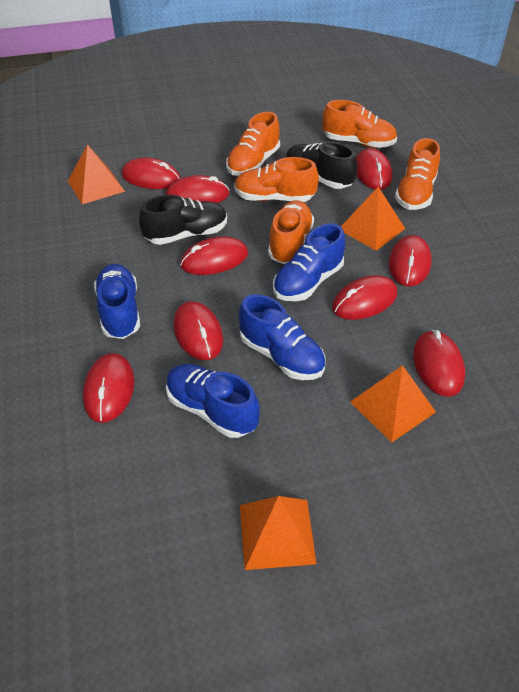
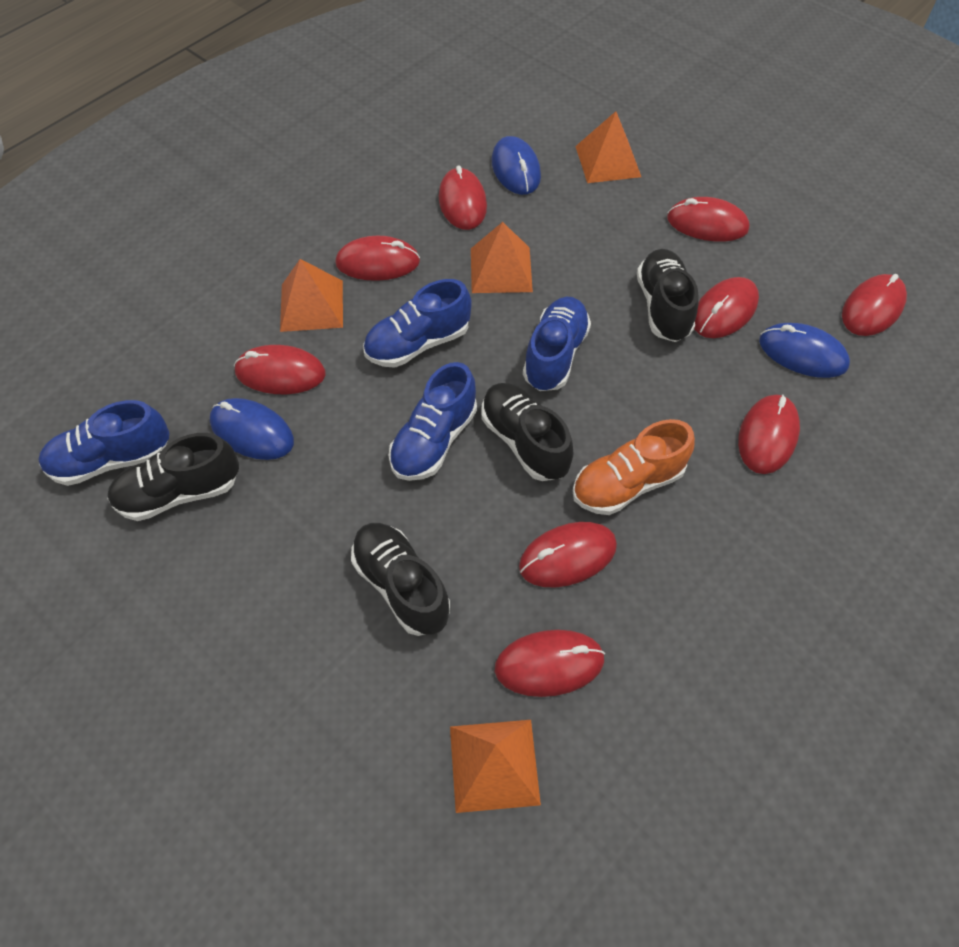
black shoe: [139,195,227,245] [286,142,357,189] = 2 -> [107,433,239,521] [351,523,450,636] [481,383,574,481] [637,249,698,342] = 4
blue mouse: none = 0 -> [210,398,294,460] [492,136,541,195] [759,323,850,378] = 3
orange shoe: [226,112,280,176] [234,157,319,202] [268,200,314,264] [322,100,397,148] [395,138,440,210] = 5 -> [573,419,695,515] = 1

